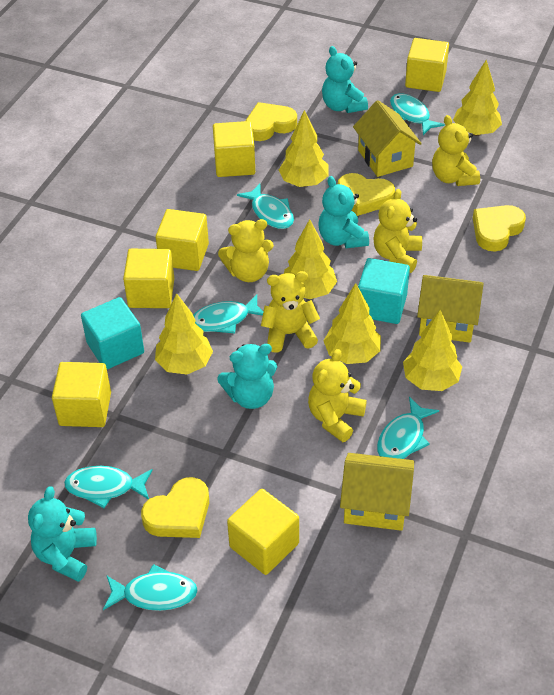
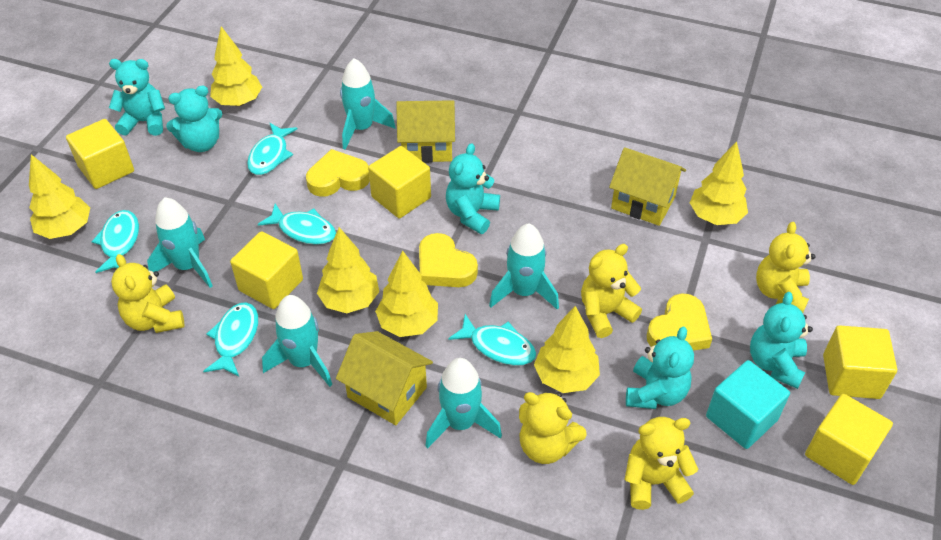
turquoise cube: [81,297,144,370] [358,258,410,324] = 2 -> [706,360,790,449] = 1
turquoise fish: [64,466,153,508] [103,564,198,611] [193,294,264,334] [237,184,294,229] [377,397,439,459] [390,93,445,135] = 6 -> [91,210,139,273] [203,302,258,376] [247,123,297,175] [258,204,336,245] [448,314,536,366] = 5
turquoise rocket: none = 0 -> [147,197,213,288] [262,295,332,387] [340,58,396,150] [425,358,502,448] [489,223,559,310] = 5
turquoise teddy bear: [28,486,97,582] [217,344,277,409] [319,176,369,248] [322,46,368,113] = 4 -> [109,59,165,136] [166,85,222,152] [446,143,500,234] [626,326,694,409] [750,292,813,389] = 5
yellow cube: [52,362,111,427] [123,249,174,308] [156,209,209,271] [213,121,255,177] [227,489,299,575] [405,38,449,92] = 6 -> [66,119,134,189] [230,231,303,309] [368,146,431,218] [805,394,893,485] [823,325,897,399] = 5
yellow heart: [141,477,209,538] [246,102,297,141] [338,173,395,216] [473,205,526,251] = 4 -> [306,149,370,197] [419,233,478,287] [647,293,712,351] = 3

